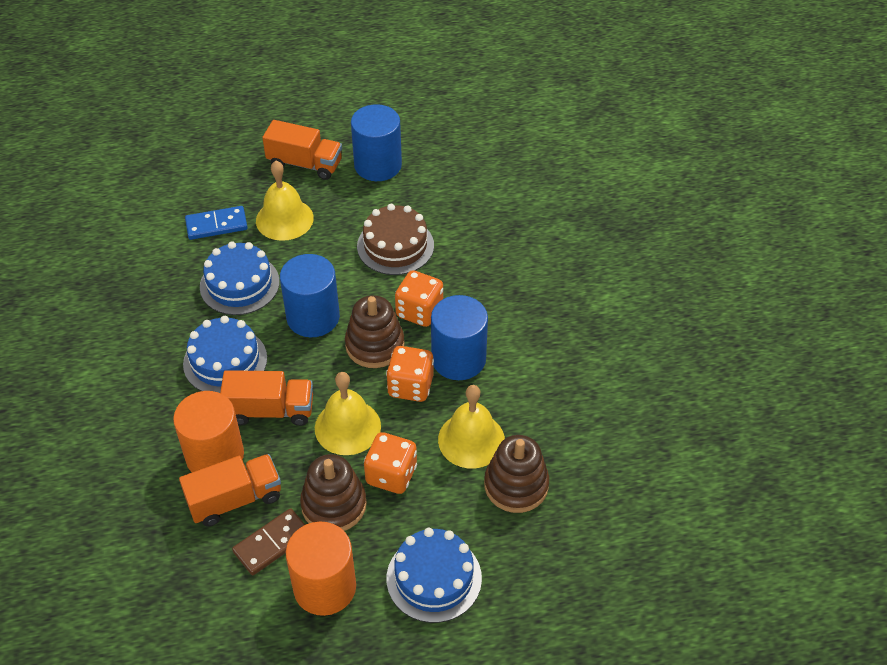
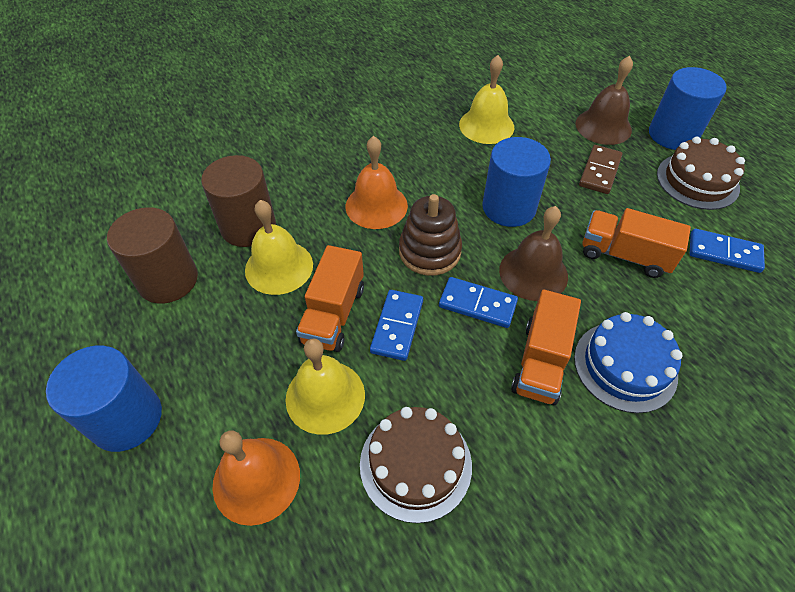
blue cake: [183,316,267,393] [200,241,279,315] [387,528,482,623] = 3 -> [574,312,682,413] = 1
blue domino: [185,206,248,240] = 1 -> [370,290,423,361] [439,277,518,328] [690,228,765,273] = 3
brown bell: none = 0 -> [499,206,568,301] [576,56,633,145] = 2
brown cake: [357,204,434,275] = 1 -> [360,407,472,523] [657,137,745,210] = 2
brown cylinder: none = 0 -> [107,207,198,304] [201,155,276,247] = 2
brown stacking toy: [300,454,367,531] [345,295,404,368] [484,435,549,513] = 3 -> [399,194,462,276] = 1
orange bell: none = 0 -> [213,431,300,526] [346,136,408,229] = 2
orange cylinder: [173,391,244,472] [286,522,356,616] = 2 -> none = 0
orange dice: [364,432,417,494] [386,346,434,402] [395,270,443,327] = 3 -> none = 0

